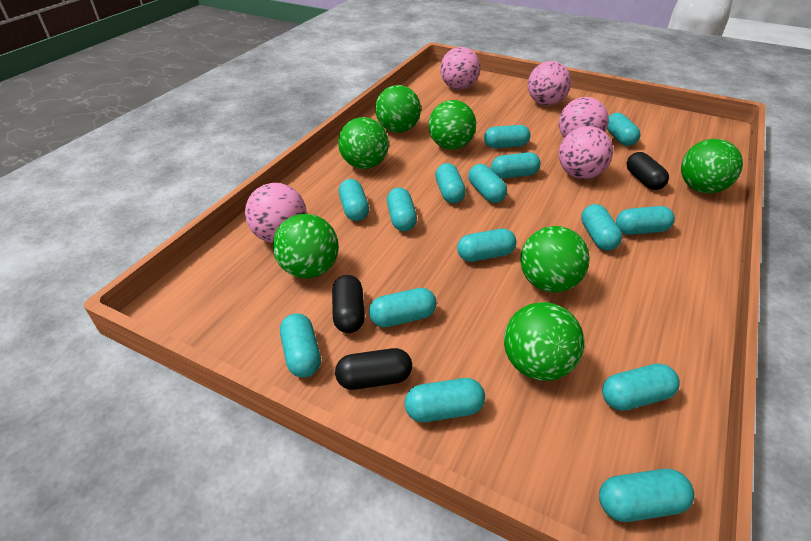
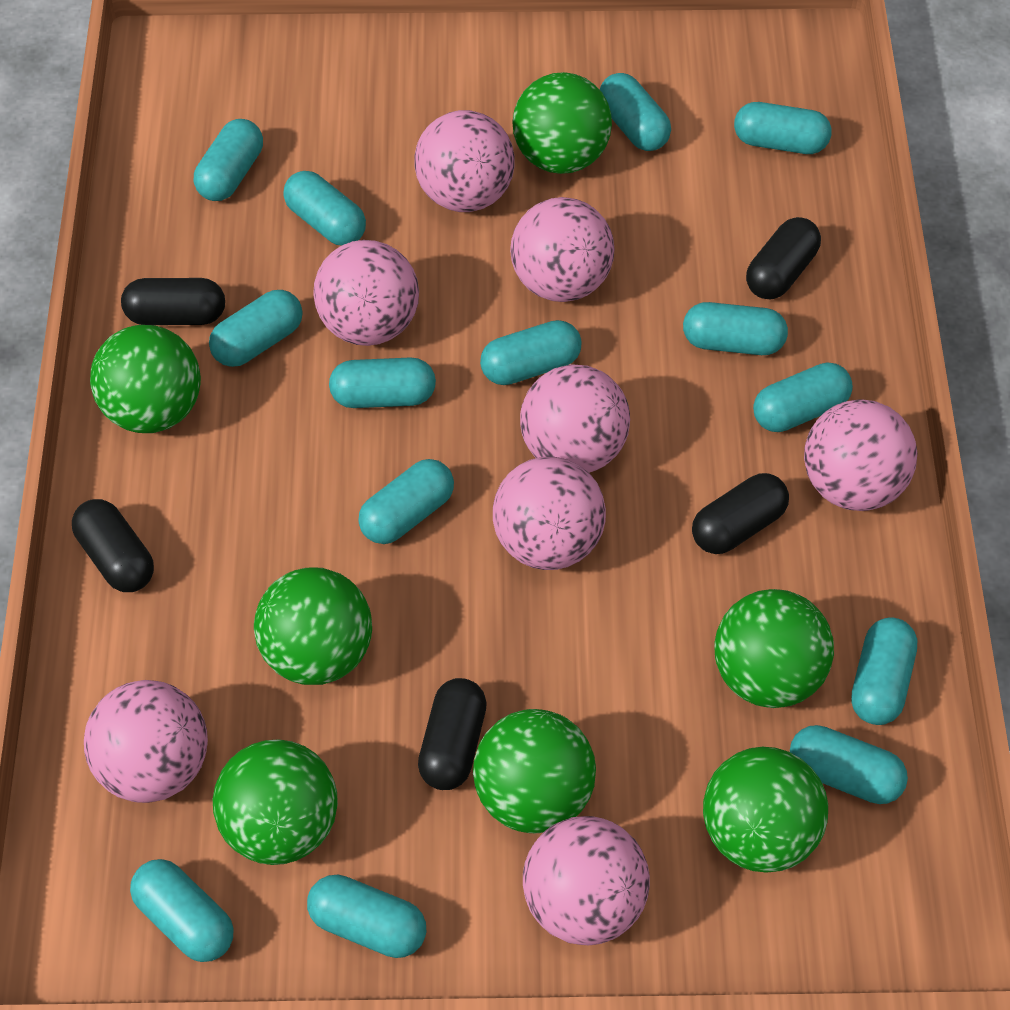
black capsule: [332,275,365,333] [335,348,412,390] [626,152,669,190] = 3 -> [72,499,154,592] [121,278,225,325] [418,678,487,790] [692,473,789,554] [746,217,821,299] = 5
pink ball: [245,183,307,243] [440,47,480,90] [528,61,571,106] [559,97,609,138] [559,126,613,179] = 5 -> [84,680,208,803] [313,240,419,346] [414,110,515,212] [493,457,606,570] [510,197,615,302] [520,364,630,473] [523,816,650,945] [804,399,917,511] = 8
turquoise capsule: [280,313,321,378] [339,179,369,221] [369,288,437,327] [387,188,417,231] [405,378,485,422] [435,163,466,203] [457,229,516,262] [468,164,507,203] [484,125,530,148] [491,152,541,179] [581,204,622,251] [599,469,694,522] [602,364,680,411] [607,113,640,146] [616,206,675,235] = 15 -> [130,859,233,962] [194,119,263,201] [209,290,303,367] [284,171,366,246] [307,874,426,958] [329,357,436,408] [358,459,454,544] [480,320,582,385] [600,73,671,151] [683,302,788,355] [734,102,832,154] [753,362,853,432] [790,725,908,804] [851,618,918,725] = 14

